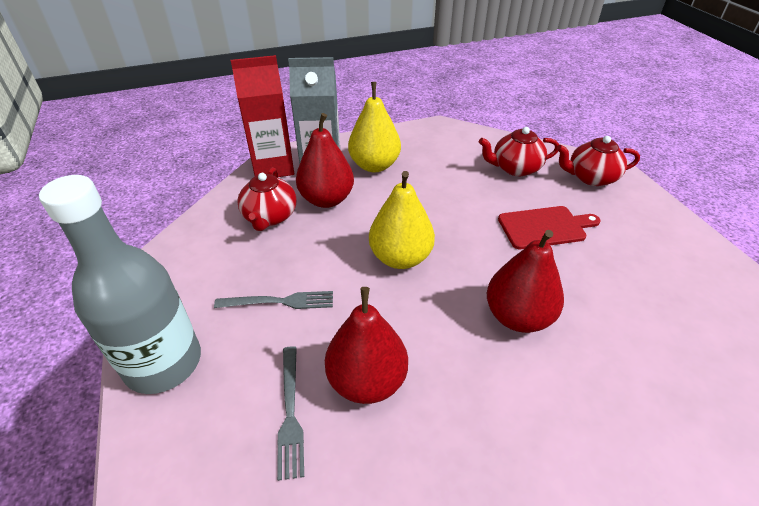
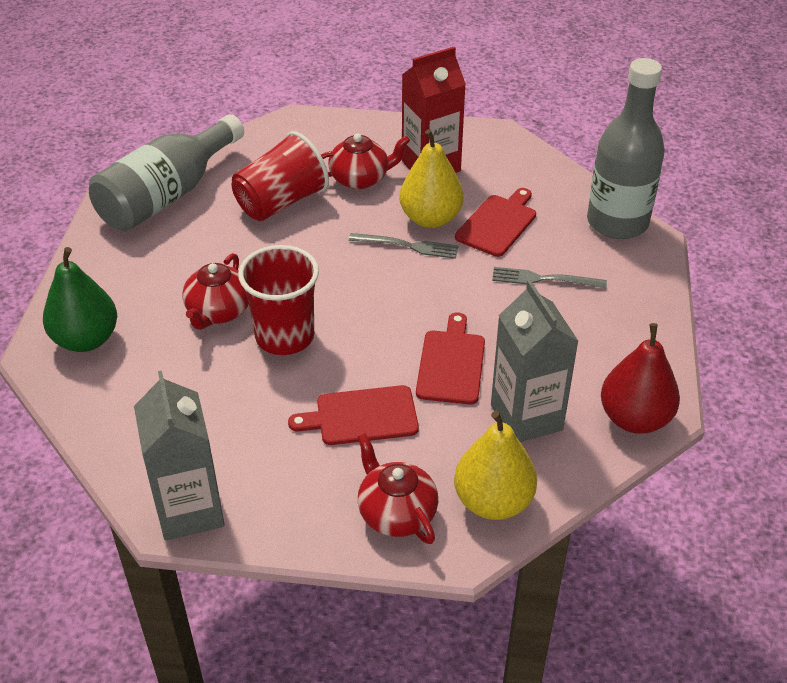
green pear: none = 0 -> [43,247,117,352] = 1
grey bottle: [39,175,201,394] = 1 -> [89,114,244,231] [587,58,665,239] = 2
grey carton: [288,57,340,164] = 1 -> [134,371,225,541] [491,280,578,442] = 2
red cup: none = 0 -> [231,131,329,221] [238,245,319,355] = 2
red cutting board: [498,206,601,249] = 1 -> [288,385,419,445] [416,313,485,405] [455,188,536,257] = 3
red pear: [296,113,354,208] [325,287,408,404] [487,230,564,333] = 3 -> [601,323,680,434] = 1

